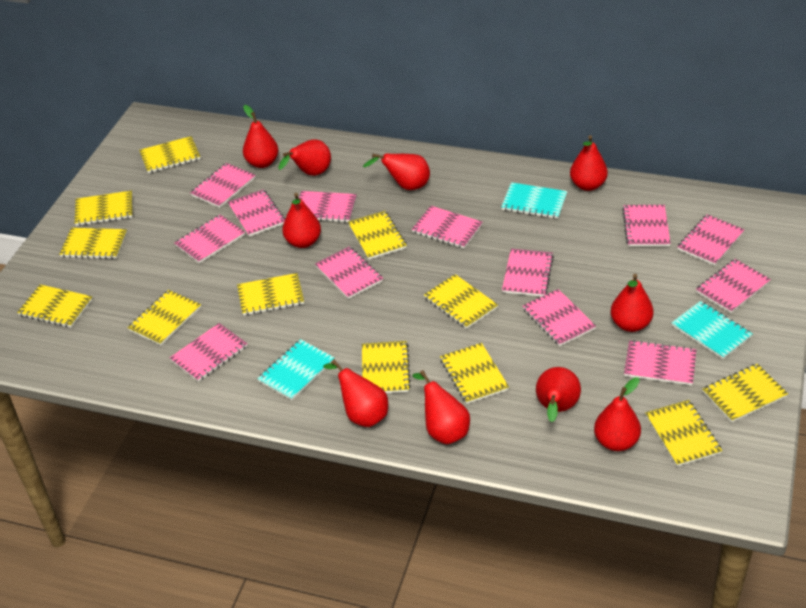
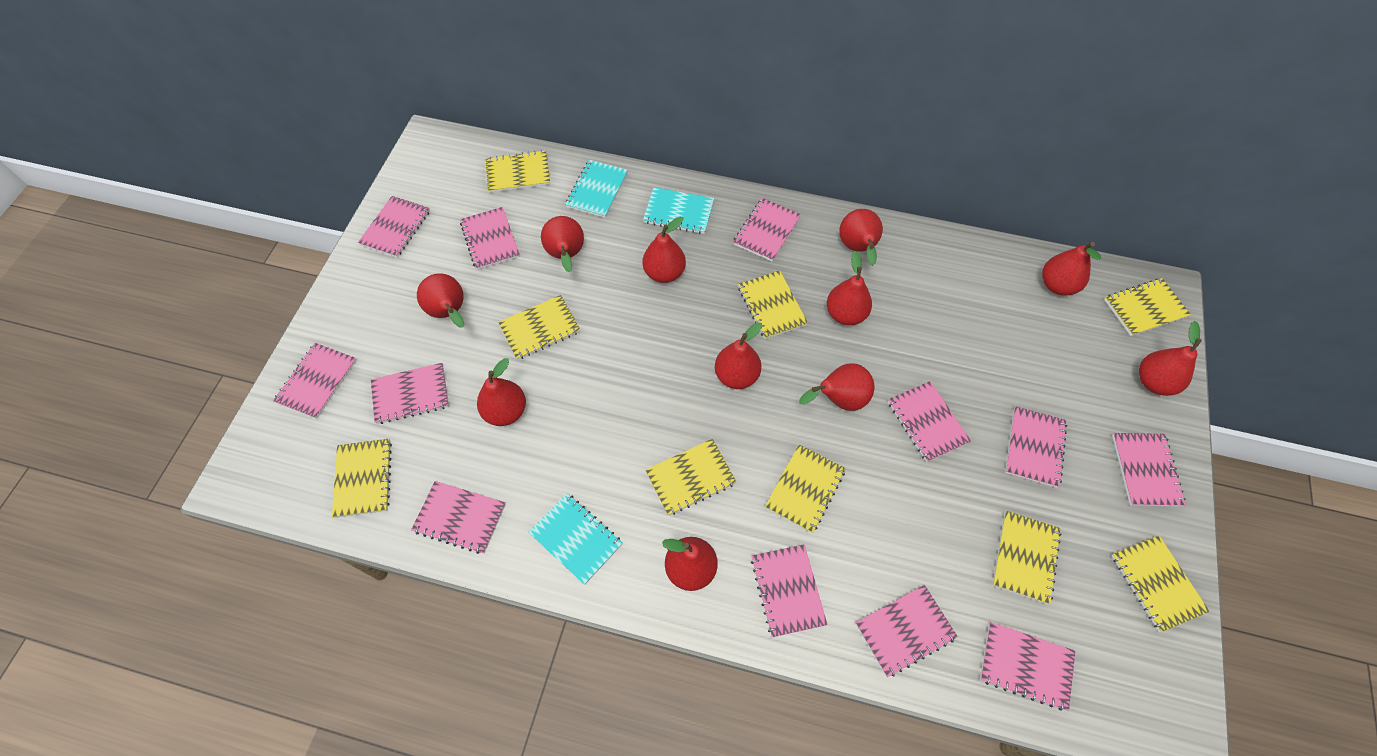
pink notebook: [170,323,248,382] [174,215,245,264] [190,163,255,208] [228,189,285,237] [299,191,357,222] [315,246,383,299] [412,206,483,249] [502,249,554,297] [523,289,596,346] [622,205,671,247] [624,340,696,385] [678,214,744,266] [696,259,771,313] = 13 -> [273,343,357,419] [358,196,430,258] [371,363,449,424] [411,481,506,554] [460,207,520,270] [733,198,801,261] [751,544,827,637] [856,585,958,677] [888,381,971,462] [980,622,1075,711] [1005,406,1067,488] [1112,433,1186,506] = 12
red pear: [243,105,279,168] [278,139,331,176] [282,193,321,248] [323,360,388,427] [363,153,430,190] [412,370,470,445] [536,367,581,422] [570,135,608,191] [594,377,641,451] [611,274,653,332] = 10 -> [417,273,464,328] [477,358,526,426] [541,216,584,272] [643,217,686,283] [662,537,718,591] [715,322,762,389] [799,363,875,411] [827,251,872,325] [839,209,883,266] [1042,242,1101,296] [1139,321,1202,396] = 11
yellow notebook: [17,284,93,327] [59,228,127,259] [75,191,133,226] [127,290,201,346] [139,136,200,173] [237,273,304,316] [348,211,407,260] [362,341,411,393] [424,274,498,329] [440,343,509,404] [645,400,722,467] [703,364,788,422] = 12 -> [332,439,392,518] [486,150,550,193] [498,295,580,360] [646,439,736,516] [738,270,808,339] [765,444,846,533] [992,511,1061,604] [1104,278,1191,336] [1111,536,1210,632] = 9

